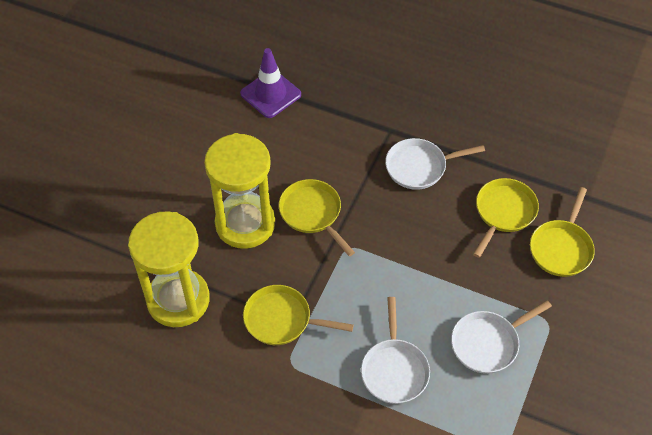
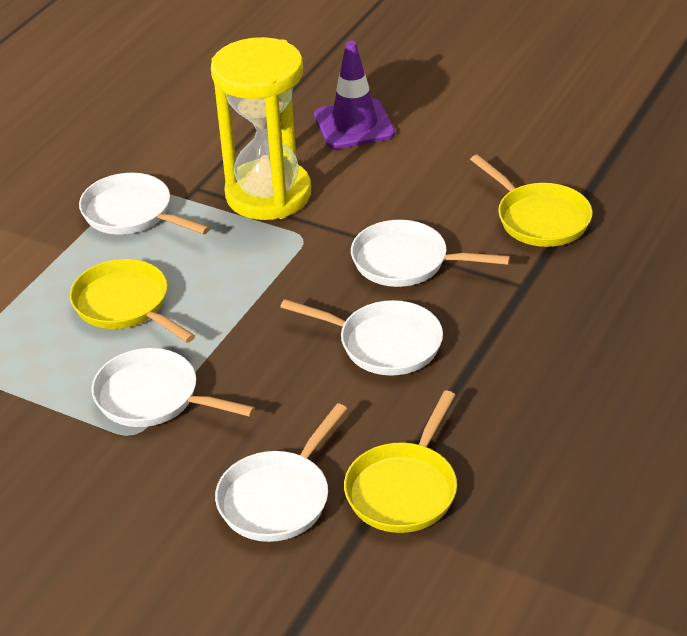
white pan: [361,297,430,404] [385,138,485,190] [451,300,552,374] = 3 -> [79,173,210,235] [92,348,255,427] [215,403,347,542] [280,299,443,376] [351,220,510,287] = 5
yellow hourglass: [128,211,210,327] [204,133,275,249] = 2 -> [211,37,311,220] = 1
yellow pan: [243,285,354,345] [279,179,355,256] [473,178,539,258] [530,187,595,277] = 4 -> [70,259,195,343] [344,391,457,533] [470,155,592,247] = 3

